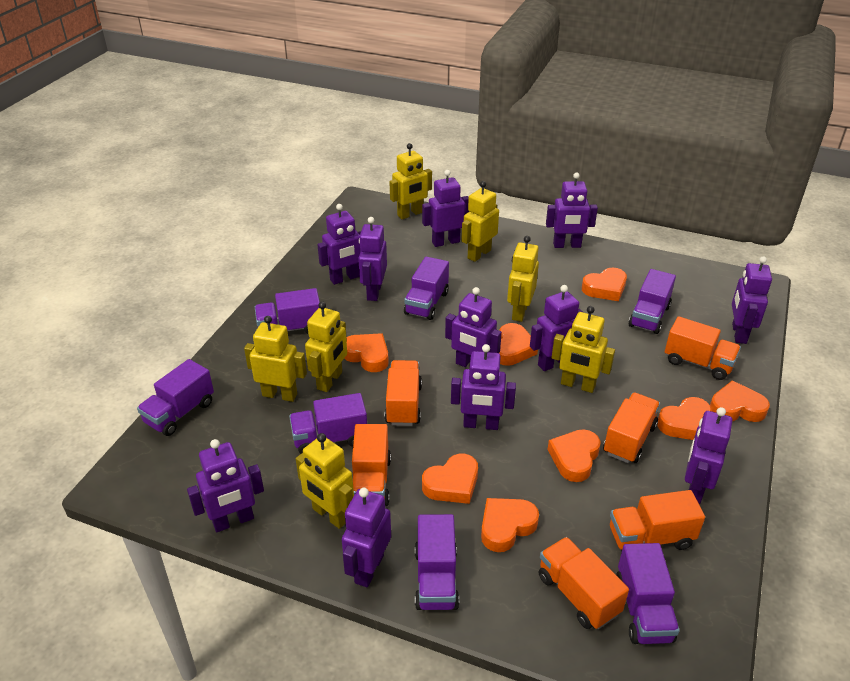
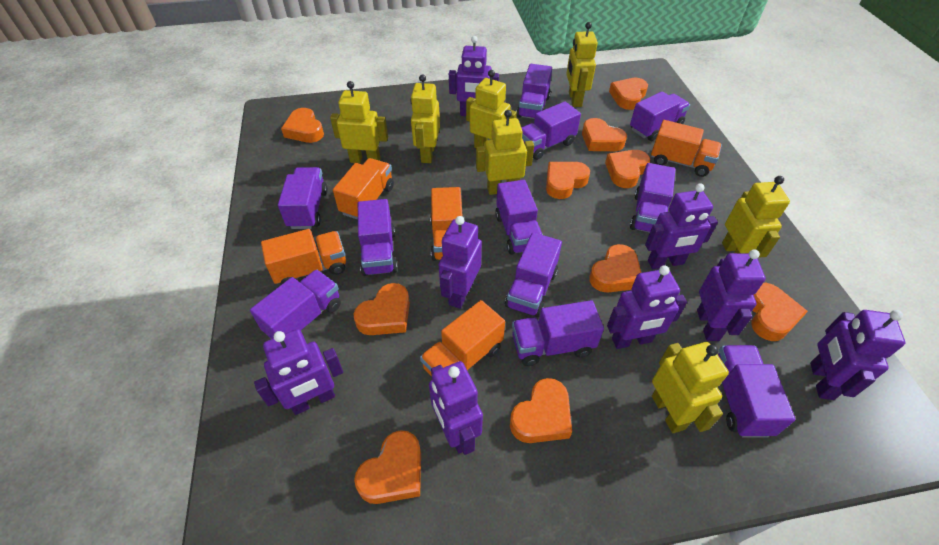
orange heart: [344,333,389,372] [422,454,478,504] [481,498,539,552] [499,323,538,366] [548,429,600,482] [582,267,627,301] [657,397,712,440] [710,381,770,422] = 8 -> [281,108,324,143] [353,283,410,335] [354,430,421,504] [510,378,572,443] [546,162,590,199] [582,118,627,151] [589,244,641,293] [605,150,650,188] [609,78,648,110] [752,283,808,341] = 10
orange truck: [352,424,391,506] [384,360,422,426] [538,537,629,629] [603,393,660,463] [610,490,705,551] [665,316,741,380] = 6 -> [261,229,346,285] [333,158,394,220] [420,300,505,377] [430,187,464,261] [651,120,722,177] = 5
purple robot: [187,439,264,532] [317,204,361,285] [342,488,391,587] [358,217,387,301] [422,170,469,247] [445,287,502,367] [451,344,516,430] [530,285,583,371] [546,173,598,248] [685,407,733,504] [732,256,772,344] = 11 -> [254,329,343,415] [429,361,483,455] [439,216,482,309] [449,36,499,116] [607,265,687,349] [645,183,718,269] [697,249,766,341] [810,310,905,400] = 8
purple truck: [137,359,214,436] [255,288,320,334] [289,393,367,454] [404,257,449,320] [415,514,459,610] [616,543,680,644] [629,269,676,334] = 7 -> [250,270,341,339] [278,167,328,229] [358,199,398,276] [495,180,543,255] [505,233,562,317] [512,300,604,366] [516,64,552,119] [521,101,581,160] [630,91,690,141] [630,163,675,233] [718,345,795,437] = 11

